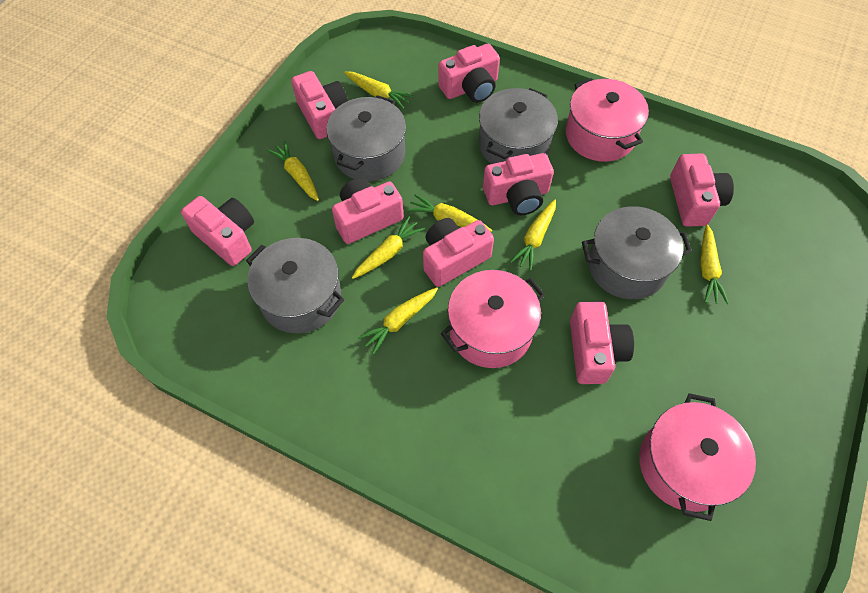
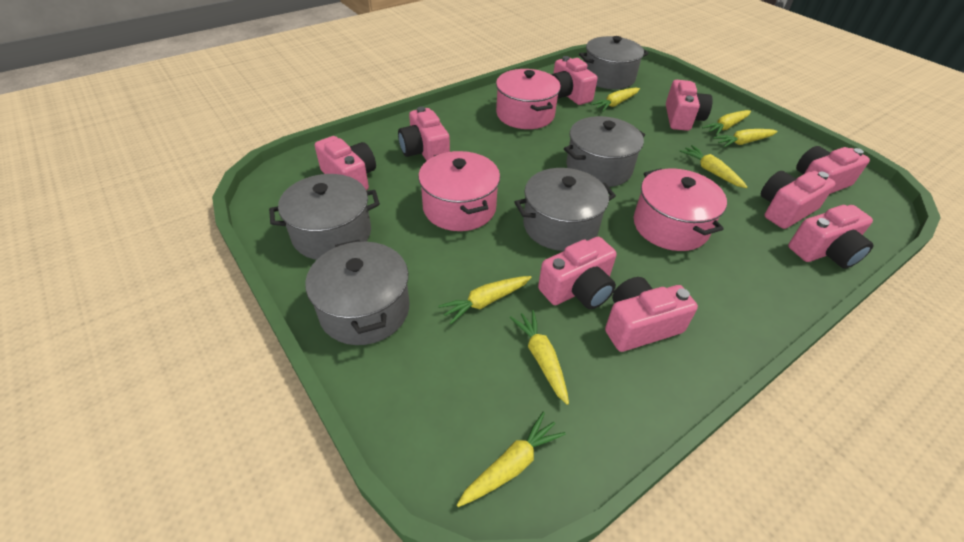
grey pot: [246,238,344,333] [326,95,406,181] [479,88,558,164] [582,206,692,299] = 4 -> [269,174,380,260] [305,240,409,345] [514,168,616,251] [564,116,645,187] [579,36,649,89] = 5
pink camera: [181,196,254,266] [291,71,348,139] [332,178,404,244] [423,218,494,287] [438,44,500,103] [483,153,554,215] [570,302,634,384] [670,153,734,227] = 8 -> [315,136,376,191] [398,107,450,161] [538,237,617,309] [551,56,598,105] [605,277,698,352] [666,80,713,131] [761,171,836,229] [788,205,874,269] [796,146,870,194] = 9

